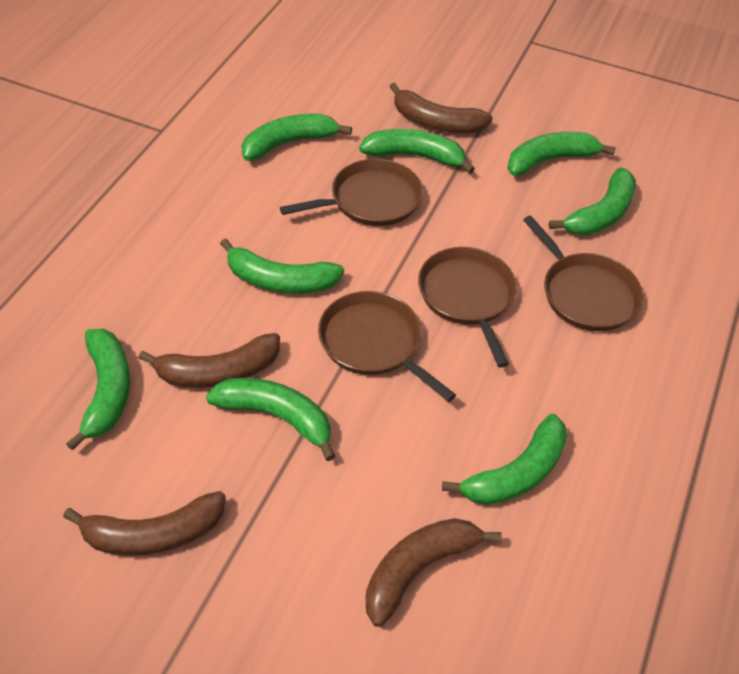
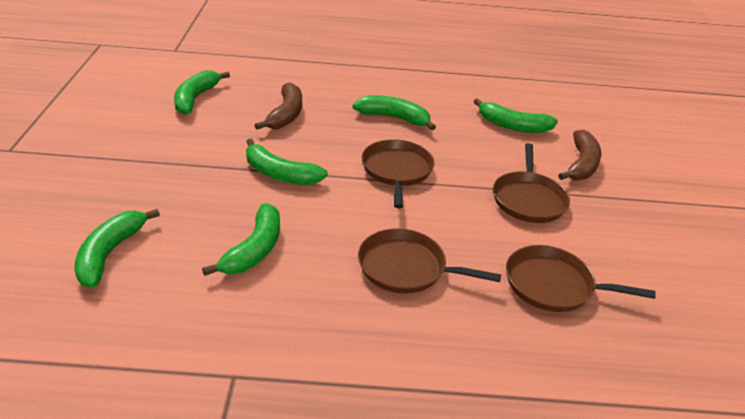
brown banana: [63,491,226,556] [139,333,280,388] [366,518,502,627] [389,83,492,133] = 4 -> [255,82,302,130] [558,130,601,180] = 2
green banana: [66,329,130,451] [206,378,335,461] [220,238,344,294] [241,114,352,161] [359,129,475,174] [442,414,567,505] [507,132,616,176] [549,167,636,235] = 8 -> [74,209,160,288] [174,70,230,115] [202,203,280,276] [246,139,328,185] [352,95,436,130] [474,98,558,133] = 6

